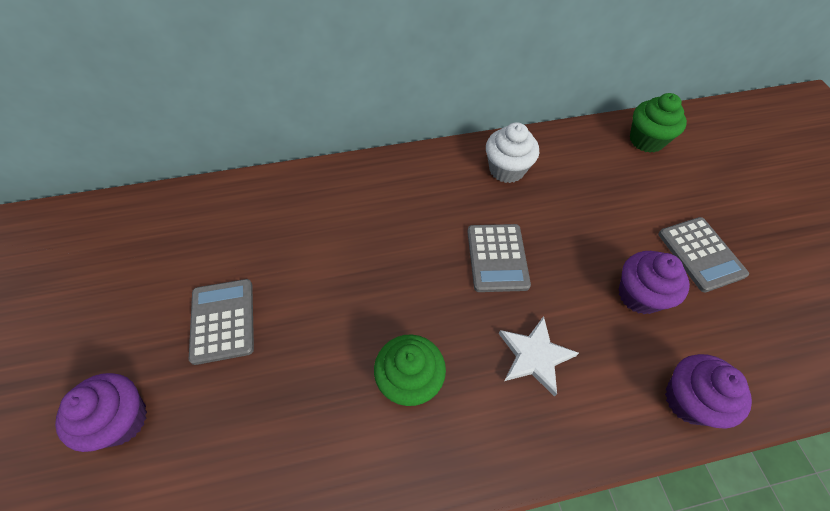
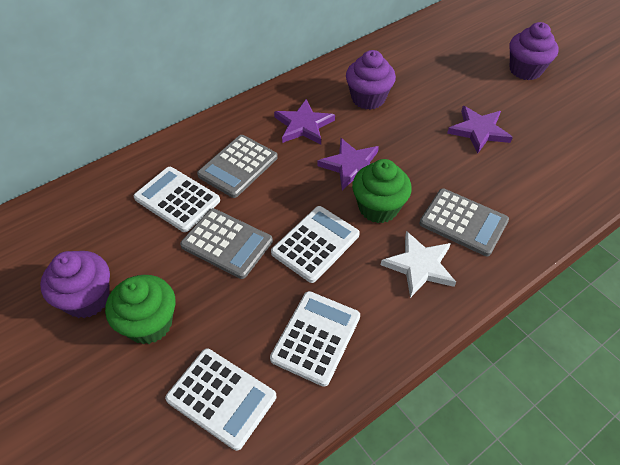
purple star: none = 0 -> [274,99,335,145] [317,138,379,190] [447,106,513,154] = 3
white calculator: none = 0 -> [134,167,220,232] [165,349,276,451] [270,291,360,387] [271,206,360,283] = 4
white cupcake: [486,122,539,183] = 1 -> none = 0

